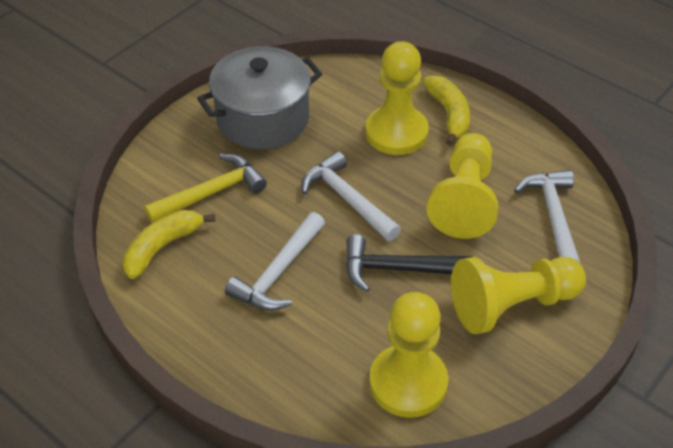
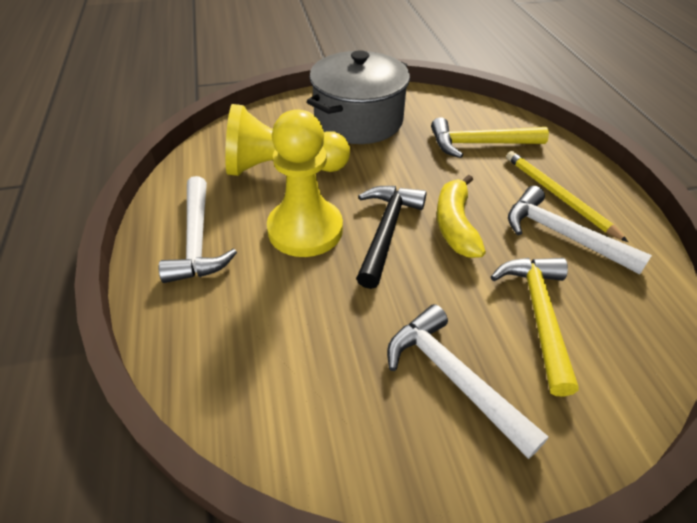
yellow banana: [123,210,216,279] [423,75,470,146] = 2 -> [437,174,486,258] = 1
yellow hammer: [144,154,267,223] = 1 -> [431,117,549,158] [491,258,579,397] = 2
yellow pawn: [365,41,429,155] [369,292,448,418] [427,133,499,239] [451,257,586,334] = 4 -> [225,104,350,176] [267,109,343,257] = 2
yellow pencil: none = 0 -> [506,151,628,242] = 1

